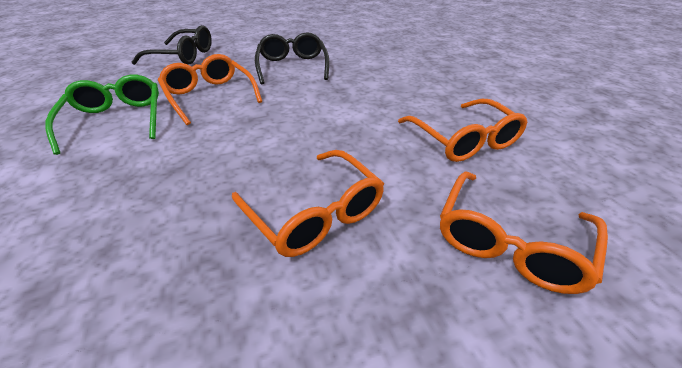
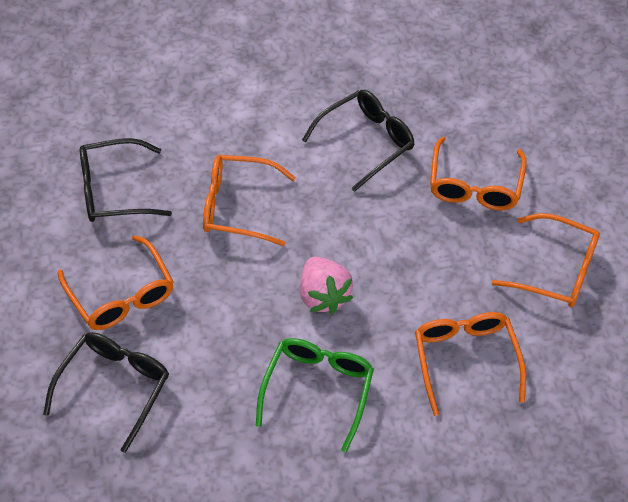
black glasses: [132,25,212,65] [255,32,329,84] = 2 -> [43,332,169,453] [80,138,172,222] [302,90,414,192] = 3
orange glasses: [158,54,262,125] [232,150,384,257] [398,99,528,162] [440,171,608,294] = 4 -> [58,235,174,330] [203,155,296,246] [415,312,526,416] [430,136,527,210] [492,213,600,307] = 5
pink strawberry: none = 0 -> [300,257,353,314] = 1

